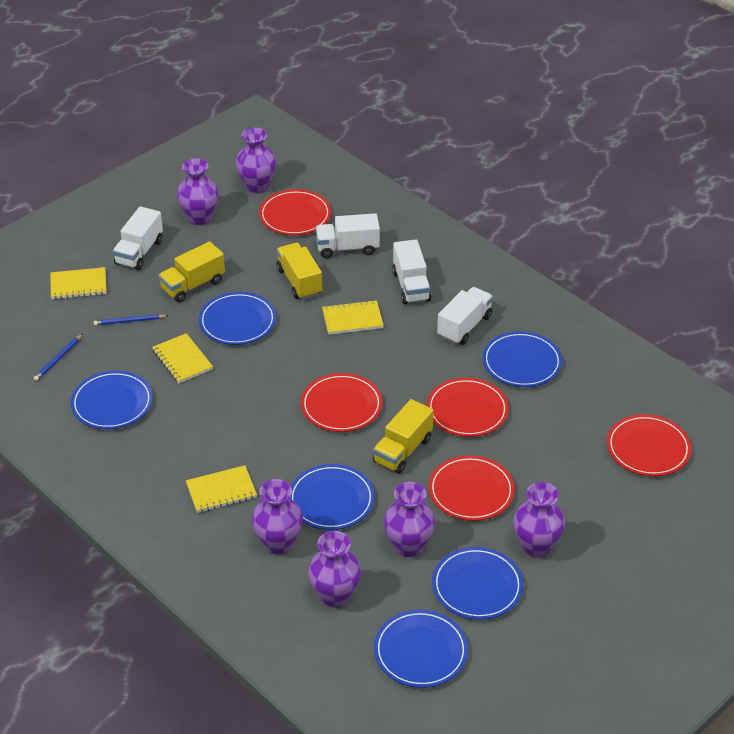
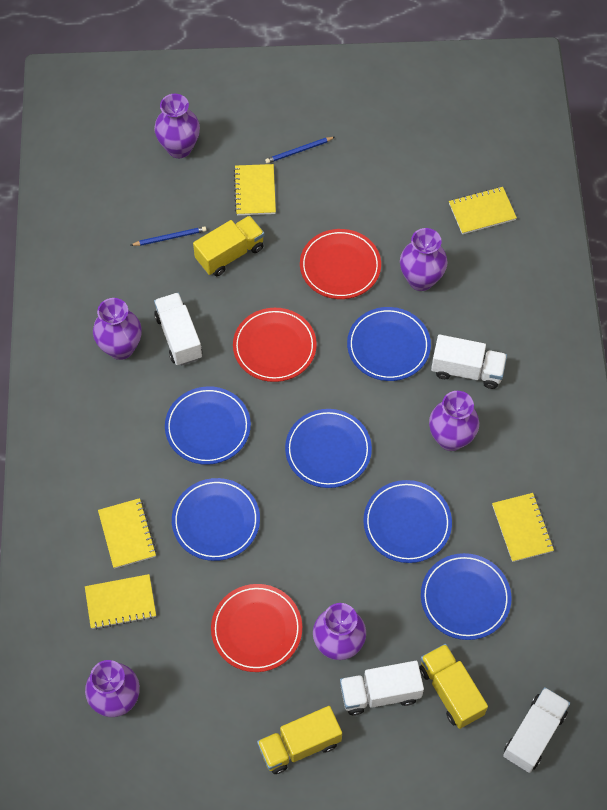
red plate: [259,189,331,235] [301,373,382,432] [427,378,509,437] [429,455,515,521] [607,414,692,476] = 5 -> [211,584,302,672] [233,308,317,382] [300,229,381,299] = 3
yellow notebook: [50,267,106,299] [152,333,213,383] [186,465,257,513] [322,300,384,335] = 4 -> [85,574,156,629] [98,498,157,569] [233,164,276,215] [449,187,517,234] [492,493,554,562] = 5

